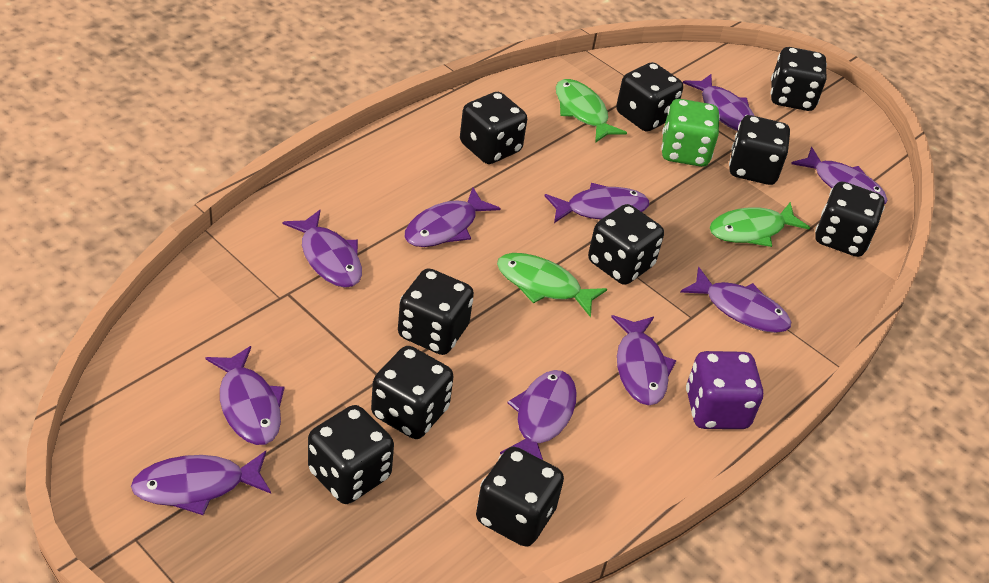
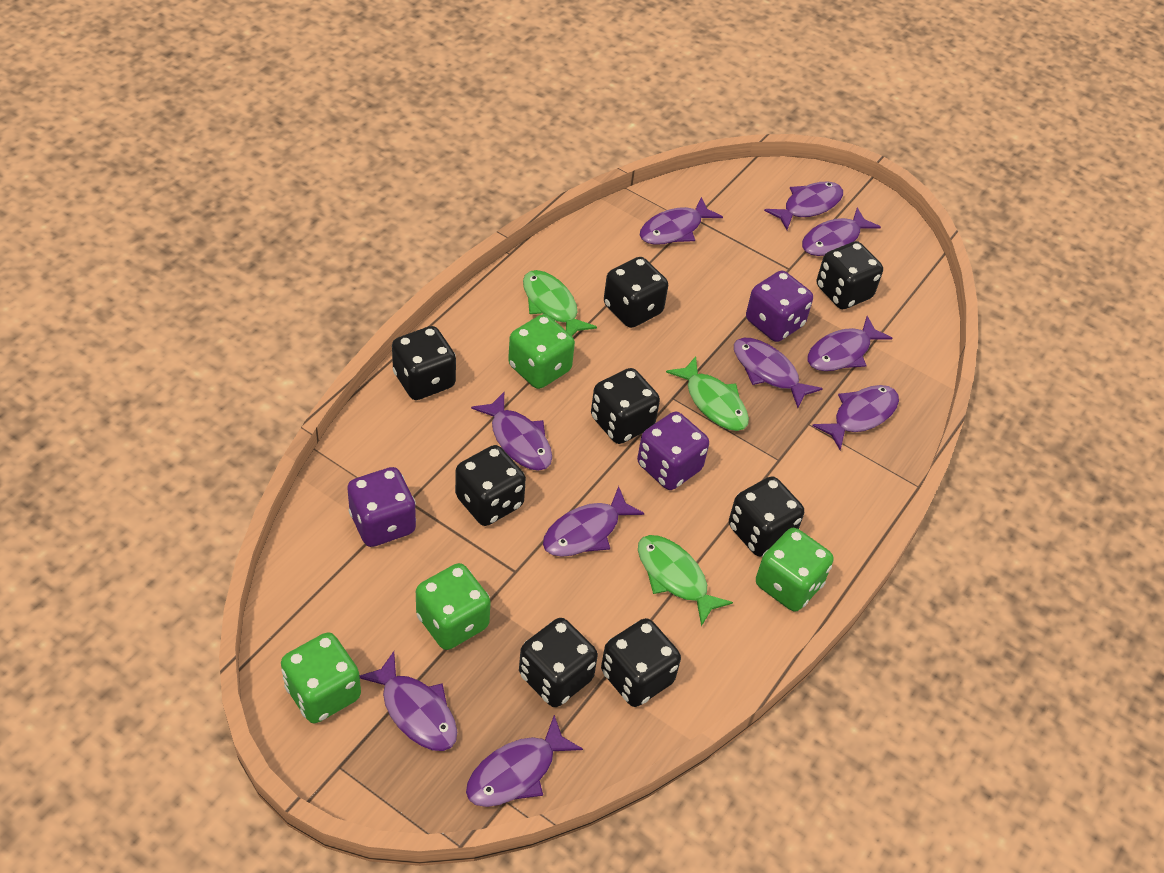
black dice: [308,405,394,504] [371,346,454,439] [398,268,474,355] [460,92,527,164] [476,447,564,547] [588,204,664,285] [616,62,683,132] [729,115,790,185] [770,47,827,111] [815,181,885,257] = 10 -> [392,326,456,400] [455,445,526,526] [519,618,598,707] [591,368,660,444] [601,618,681,707] [604,257,668,328] [729,476,804,557] [817,241,883,309] = 8
green dice: [661,99,720,167] = 1 -> [281,632,361,723] [416,563,491,650] [508,314,575,389] [756,528,834,611] = 4
purple dice: [686,351,763,429] = 1 -> [347,467,416,547] [637,412,709,490] [746,271,813,342] = 3

